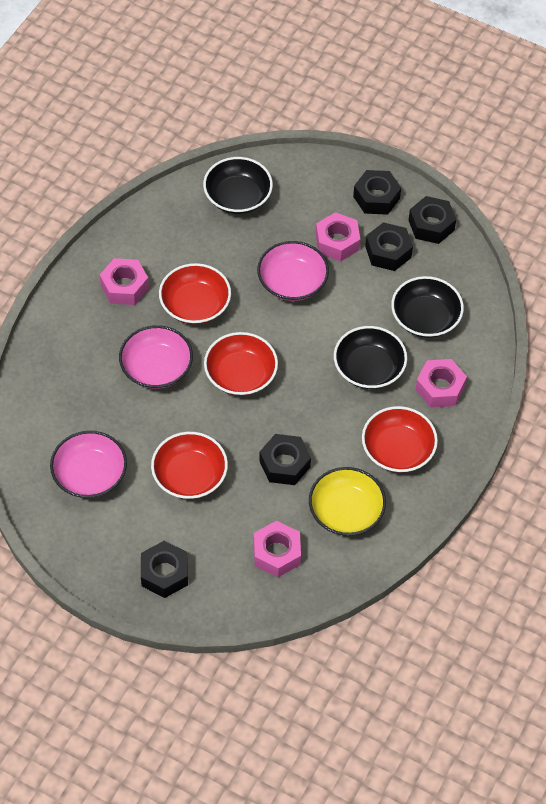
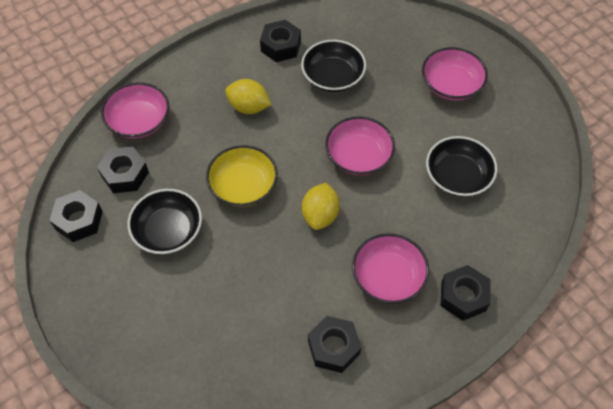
pink bowl: [50,431,127,498] [119,325,193,389] [257,241,329,301] = 3 -> [101,82,169,138] [325,116,395,175] [352,233,429,304] [422,47,488,100] = 4
pink nut: [100,258,149,305] [254,521,301,577] [316,212,361,262] [415,359,467,408] = 4 -> none = 0
red bowl: [151,432,228,499] [159,263,231,324] [204,332,278,396] [362,406,438,473] = 4 -> none = 0
yellow lemon: none = 0 -> [225,79,271,114] [302,183,340,230] = 2

